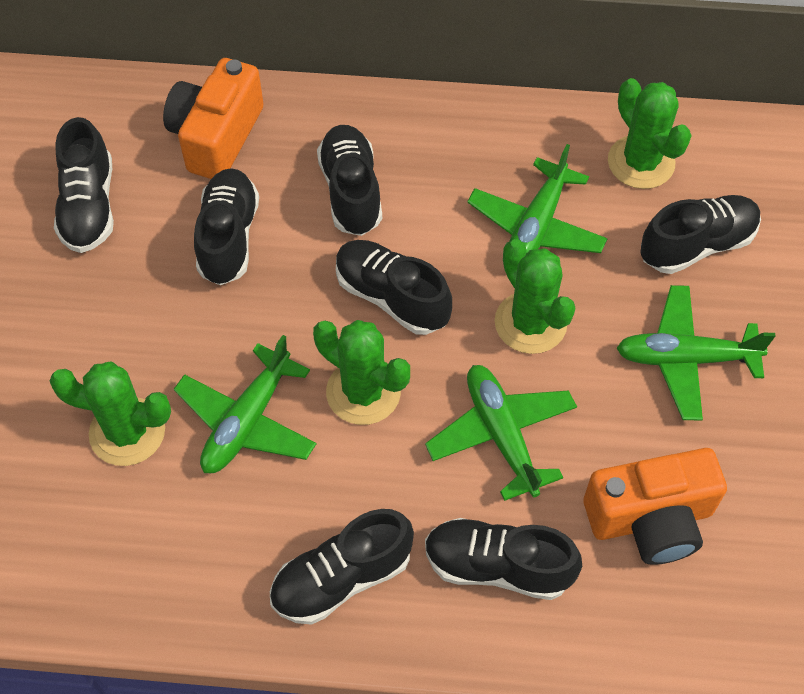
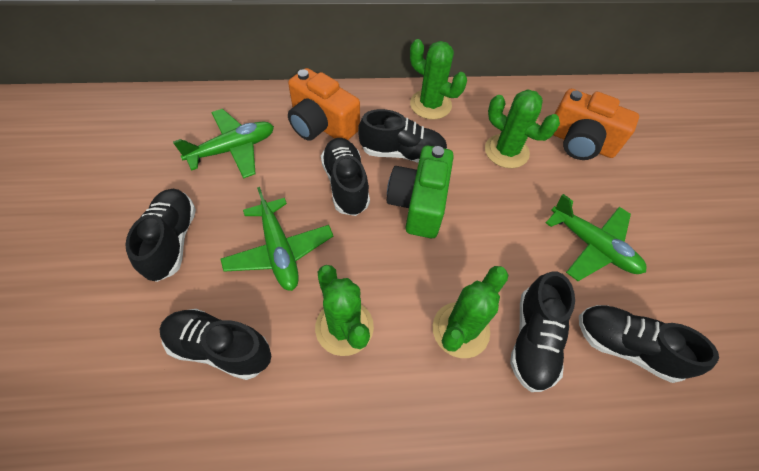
black shoe: [54,117,114,253] [194,168,259,285] [270,509,414,625] [317,125,382,236] [336,240,452,335] [425,518,582,600] [640,195,761,274] = 7 -> [125,189,196,282] [160,309,271,380] [321,138,370,216] [358,109,447,163] [510,271,575,392] [579,305,719,383] = 6
green camera: none = 0 -> [387,146,454,238] = 1
green plane: [174,335,317,473] [425,365,577,501] [467,144,608,254] [617,285,776,421] = 4 -> [173,109,274,179] [220,187,333,291] [546,194,646,281] = 3

